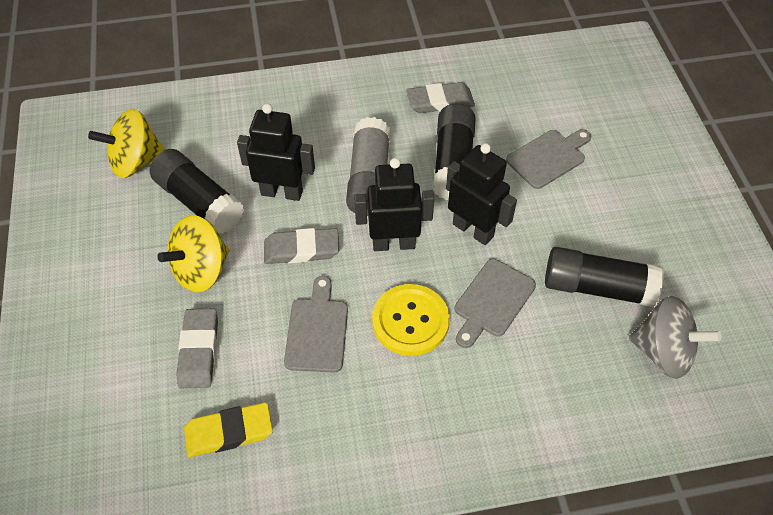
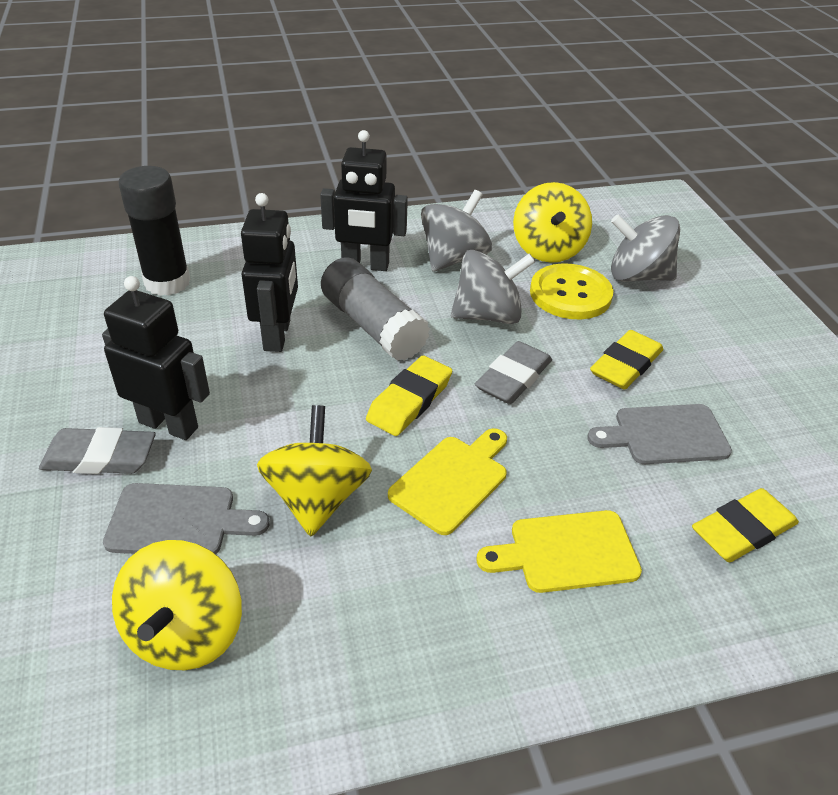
black glue stick: [150,149,244,234] [433,104,476,200] [545,247,664,307] = 3 -> [118,166,190,296] = 1
grey cutting board: [284,276,348,373] [455,259,536,348] [506,129,592,189] = 3 -> [103,483,270,554] [587,404,732,464] = 2
grey eraser: [176,309,218,388] [264,228,339,264] [406,82,475,113] = 3 -> [39,427,156,474] [475,341,552,404] = 2
grey spinning top: [629,296,722,379] = 1 -> [421,190,492,271] [451,250,535,324] [611,214,680,282] = 3
yellow cutting board: none = 0 -> [388,428,507,535] [477,510,642,593] = 2
yellow eraser: [184,402,273,457] = 1 -> [366,356,452,436] [590,330,663,390] [692,488,799,562] = 3
yellow spinning top: [88,109,165,178] [157,215,230,292] = 2 -> [112,540,242,670] [257,405,372,536] [513,182,592,263] = 3

